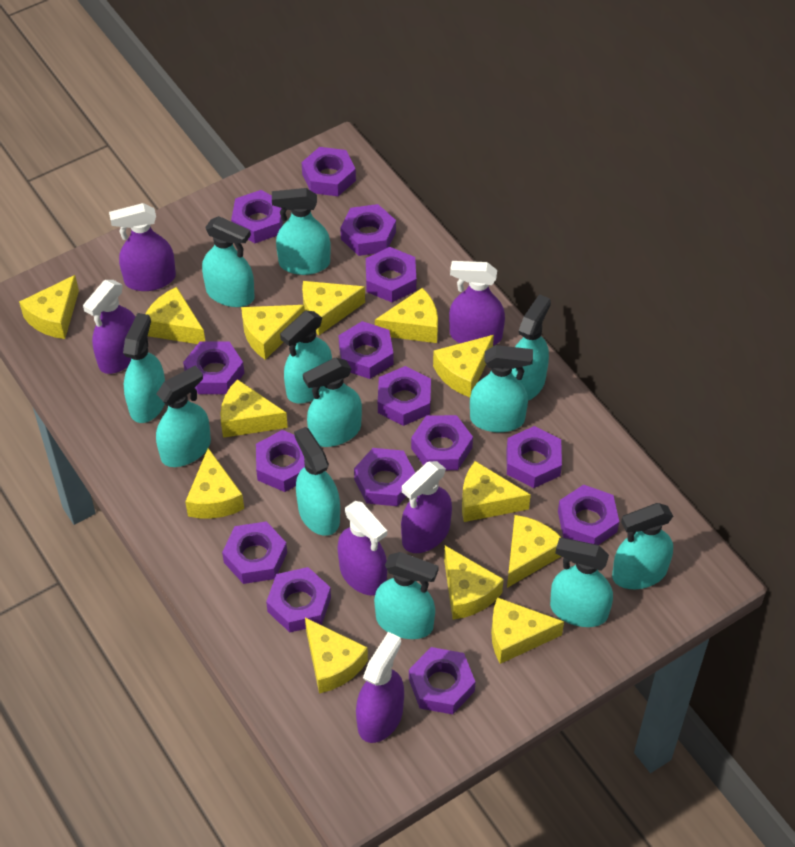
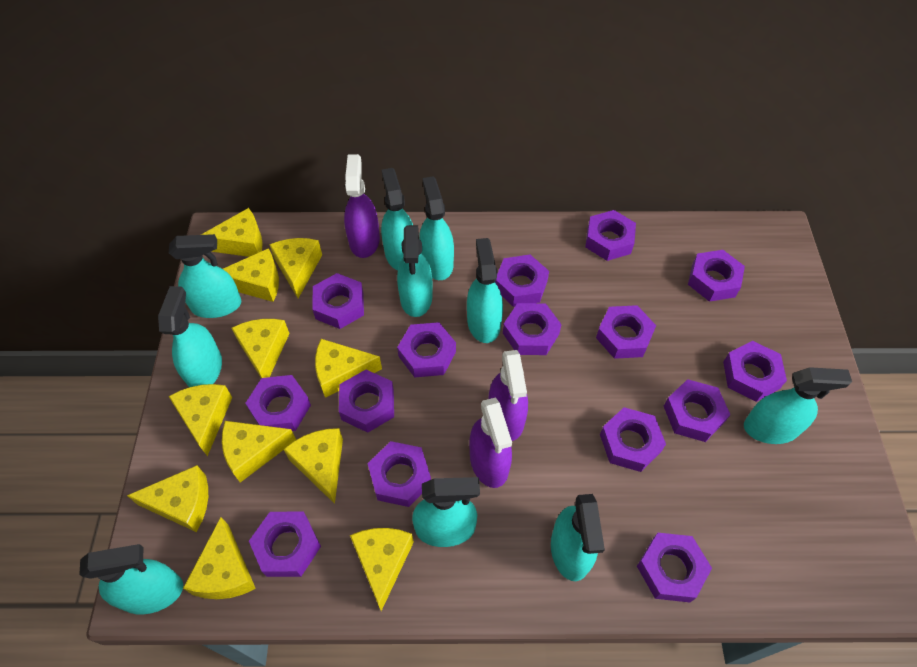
purple spray bottle: [83,280,135,374] [109,203,176,291] [337,501,387,596] [356,632,404,743] [401,461,452,553] [449,261,505,345] = 6 -> [344,154,380,258] [469,397,512,488] [488,350,528,441] = 3
turquoise spray bottle: [123,313,165,423] [156,366,211,467] [202,216,254,307] [272,188,331,275] [280,311,332,403] [294,427,340,536] [303,358,362,447] [374,552,439,639] [470,345,533,432] [512,294,551,401] [550,538,613,627] [612,503,673,589] = 12 -> [79,544,183,615] [158,286,222,387] [169,234,241,318] [381,168,413,270] [397,225,433,317] [412,477,480,547] [419,176,454,280] [467,238,503,343] [551,494,605,581] [744,367,852,444] = 10
yellow cheese: [19,275,79,339] [145,287,205,344] [185,448,244,519] [220,379,288,438] [241,305,305,360] [302,281,365,335] [305,618,368,694] [375,288,438,343] [433,335,494,397] [444,545,504,620] [462,461,531,522] [491,597,564,664] [507,515,562,588] = 13 -> [127,465,208,532] [169,384,232,456] [183,517,256,599] [201,208,262,257] [222,421,296,482] [223,248,279,302] [231,319,290,378] [269,238,322,299] [283,428,343,504] [315,339,382,398] [350,528,414,611] = 11

